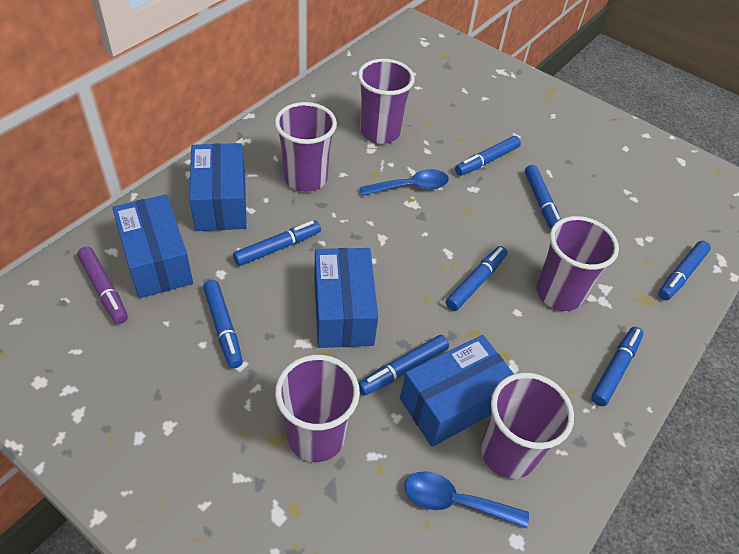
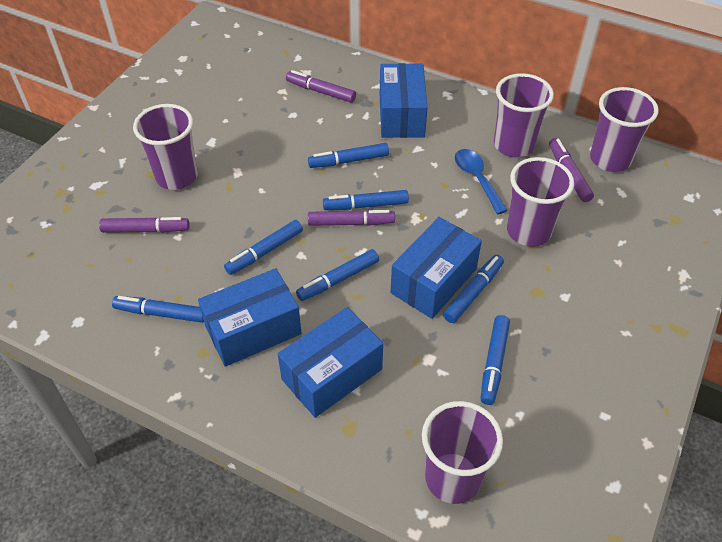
blue marker: [203,280,243,368] [233,221,321,266] [358,335,449,395] [446,246,507,311] [455,136,521,176] [525,165,561,229] [591,327,644,406] [658,241,711,300] = 8 -> [112,296,204,323] [224,220,303,275] [296,249,379,301] [308,143,389,168] [323,190,409,210] [443,255,504,323] [481,315,510,405] = 7
blue spoon: [360,169,449,196] [405,472,529,529] = 2 -> [455,149,508,214] = 1
purple marker: [77,247,128,324] = 1 -> [99,217,190,233] [286,70,356,103] [308,210,395,226] [549,138,594,202] = 4

